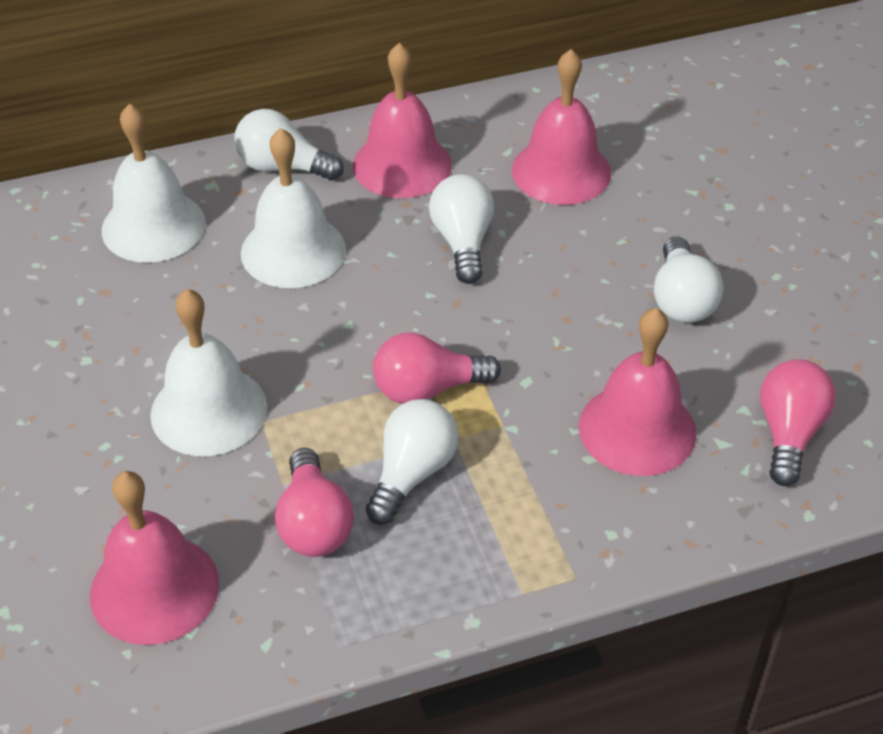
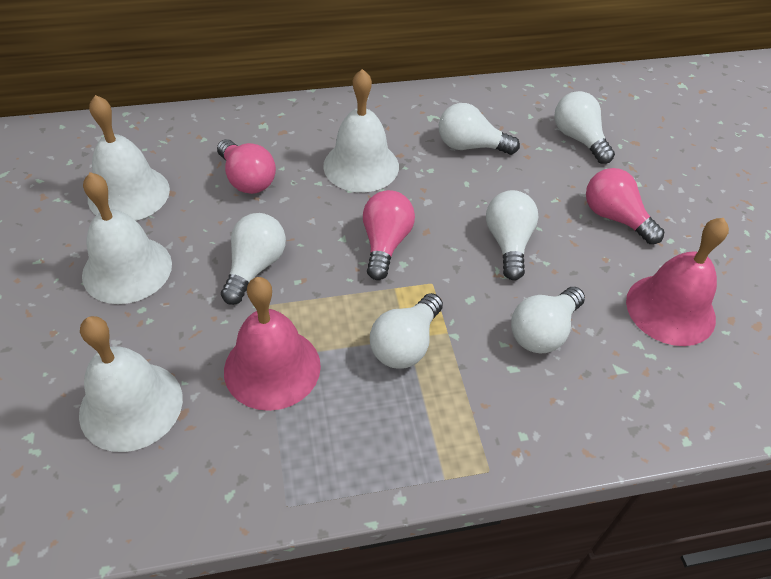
pink bell: [90,471,219,645] [353,43,452,198] [512,49,611,205] [579,308,697,476] = 4 -> [224,277,321,411] [626,218,729,346] = 2
white bell: [102,103,206,263] [150,289,267,456] [241,128,346,288] = 3 -> [79,316,183,452] [82,172,172,304] [88,95,170,221] [323,69,399,192] = 4
white light bulb: [234,109,344,181] [366,399,459,525] [429,174,494,284] [654,236,723,323] = 4 -> [221,213,286,305] [370,293,443,369] [439,103,520,155] [486,190,538,280] [511,287,585,354] [554,91,615,164] = 6

